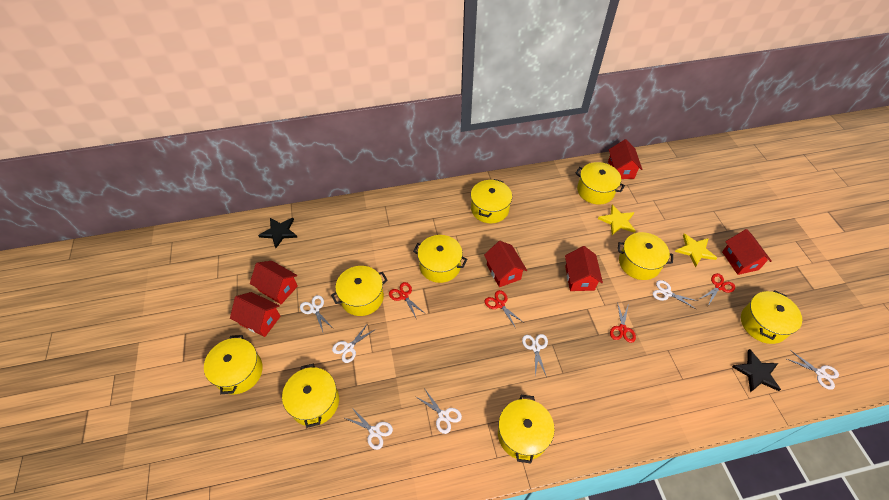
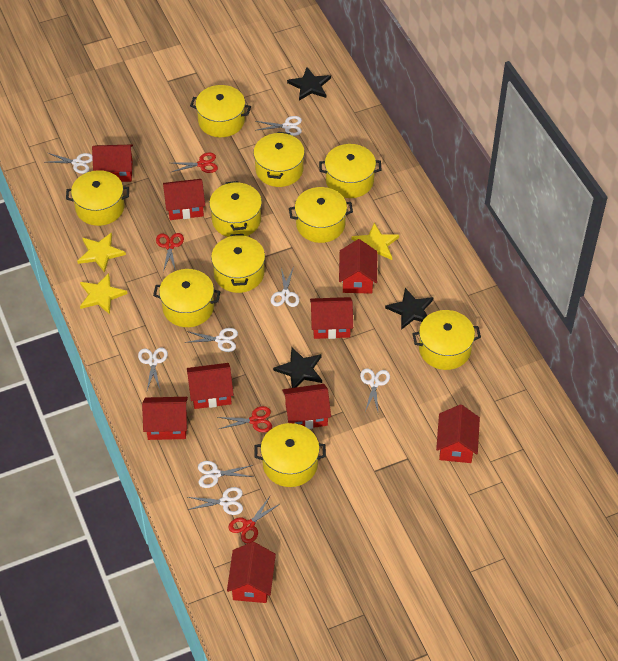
black star: [258,218,298,248] [732,349,781,392] = 2 -> [273,348,322,388] [287,67,331,101] [385,288,434,330] = 3
red house: [230,292,281,337] [250,261,298,304] [484,241,527,287] [565,246,603,291] [608,139,642,179] [722,229,772,275] = 6 -> [92,145,133,182] [142,397,188,440] [163,179,205,220] [187,363,234,409] [227,542,276,603] [282,384,331,429] [310,297,353,339] [339,239,377,294] [436,404,480,463] = 9
white scissors: [300,295,334,332] [332,323,376,363] [345,408,393,450] [416,388,462,434] [522,334,548,377] [653,280,698,309] [787,350,839,390] = 7 -> [46,153,93,174] [138,348,168,390] [185,328,238,352] [188,487,243,515] [198,461,253,488] [256,116,302,136] [271,267,299,307] [360,368,390,412] = 8
yellow pot: [204,335,263,394] [282,364,339,428] [331,266,388,316] [413,235,467,283] [471,179,512,223] [498,395,555,464] [575,162,625,205] [617,232,673,280] [741,290,802,344] = 9 -> [66,170,129,226] [153,269,221,327] [190,85,251,137] [209,181,262,237] [211,234,265,293] [253,132,305,187] [254,423,326,487] [289,187,353,243] [319,144,382,198] [412,310,481,370] = 10
yellow star: [598,204,636,235] [675,233,717,267] = 2 -> [77,232,126,273] [80,273,127,314] [351,223,399,260] = 3

